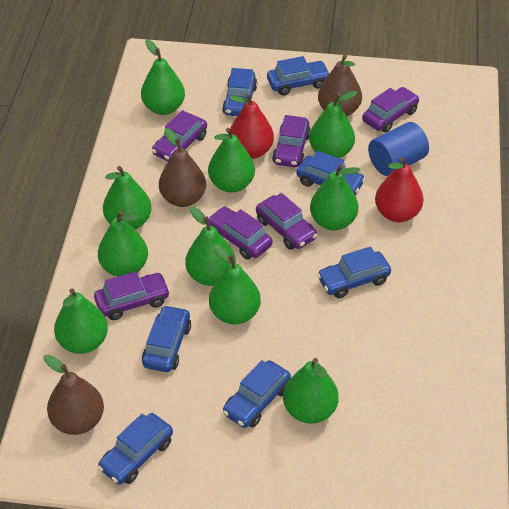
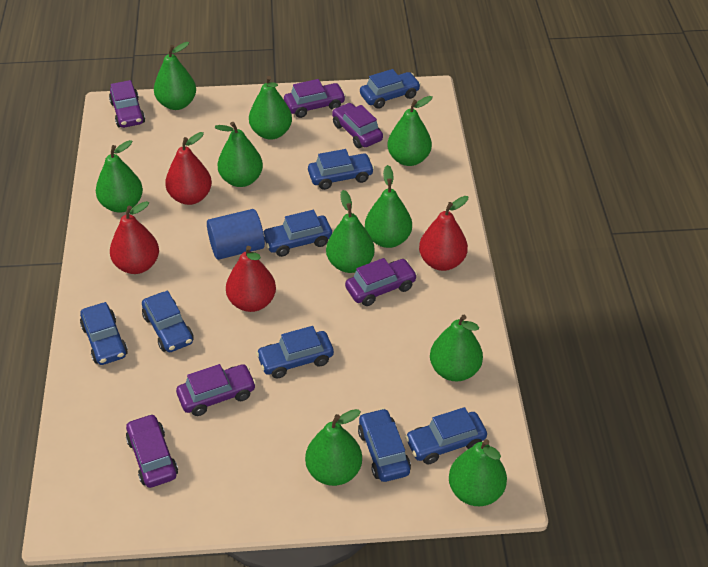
blue car: [97,413,173,485] [142,305,191,372] [222,68,257,116] [222,360,291,428] [267,56,330,95] [296,150,365,195] [317,247,391,298] = 7 -> [80,302,128,365] [142,291,194,352] [256,326,334,379] [263,210,332,257] [308,149,374,190] [358,408,411,482] [360,69,421,109] [405,407,487,464] = 8
brown pear: [44,354,104,435] [159,128,206,207] [318,54,362,116] = 3 -> none = 0
red pear: [229,93,274,159] [375,157,424,222] = 2 -> [110,201,159,274] [165,132,212,205] [226,246,276,312] [419,196,468,271] = 4

